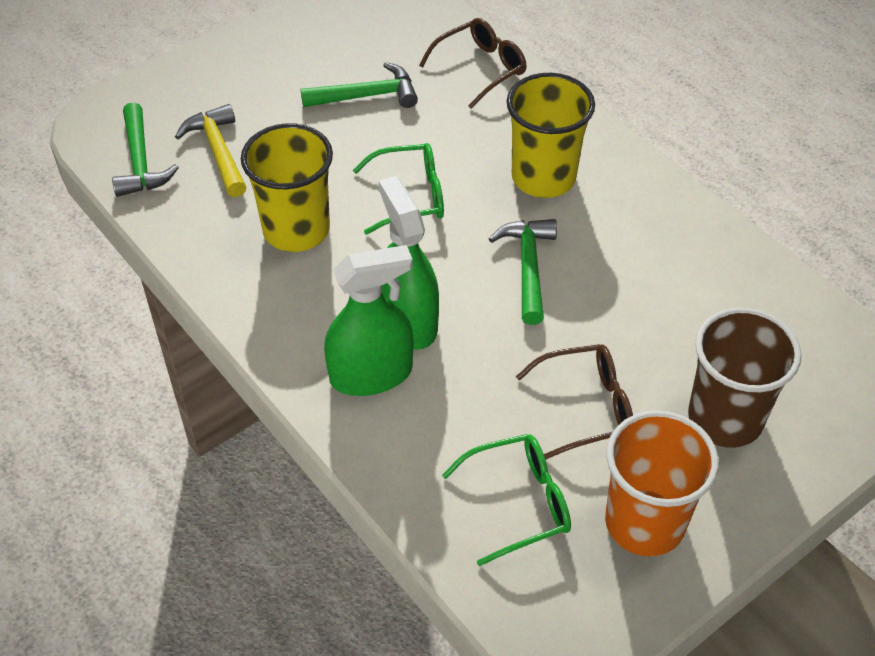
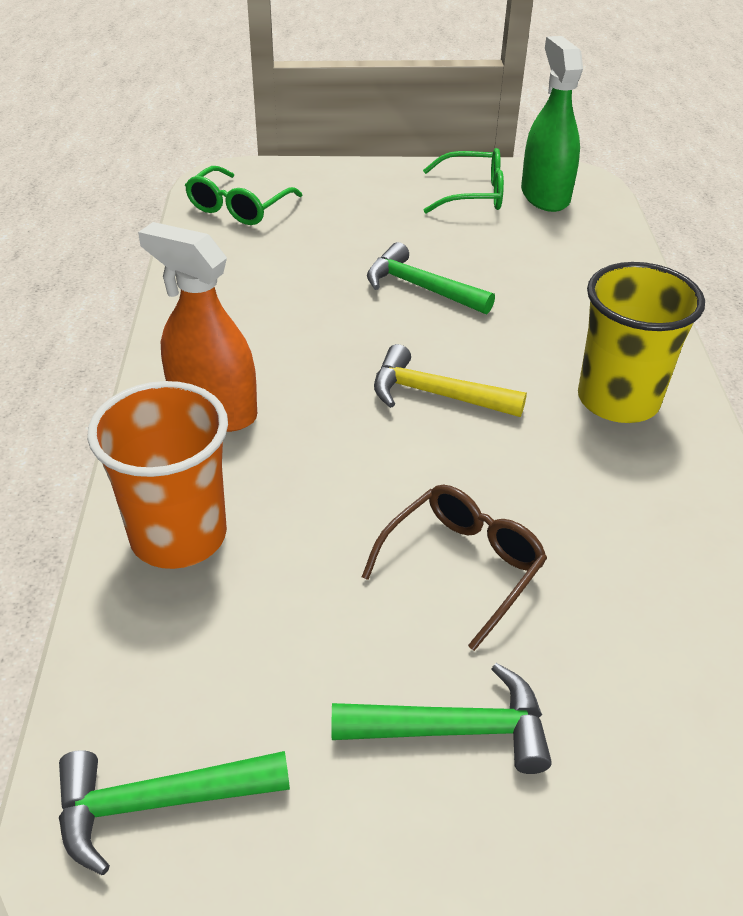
brown cup: [688,308,801,448] = 1 -> none = 0
brown glasses: [419,18,527,109] [516,344,633,460] = 2 -> [362,485,547,651] = 1
green spray bottle: [324,245,414,396] [379,176,439,350] = 2 -> [521,36,583,212] = 1
orange spray bottle: none = 0 -> [138,222,257,432] = 1
yellow cup: [241,123,333,252] [507,73,595,198] = 2 -> [578,262,705,423] = 1

